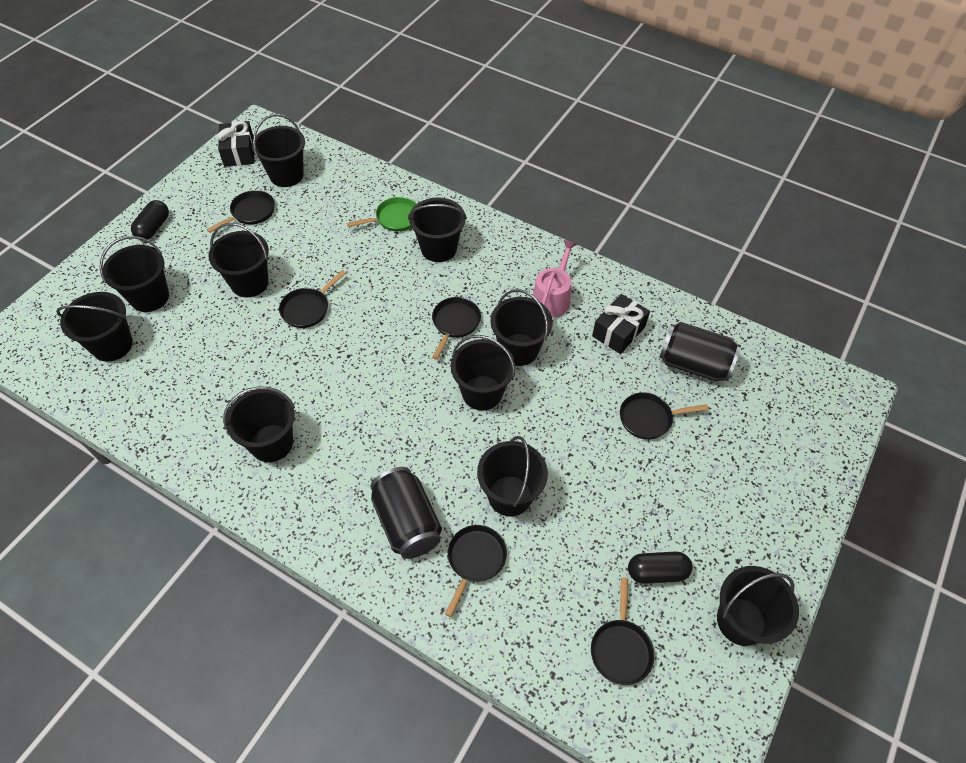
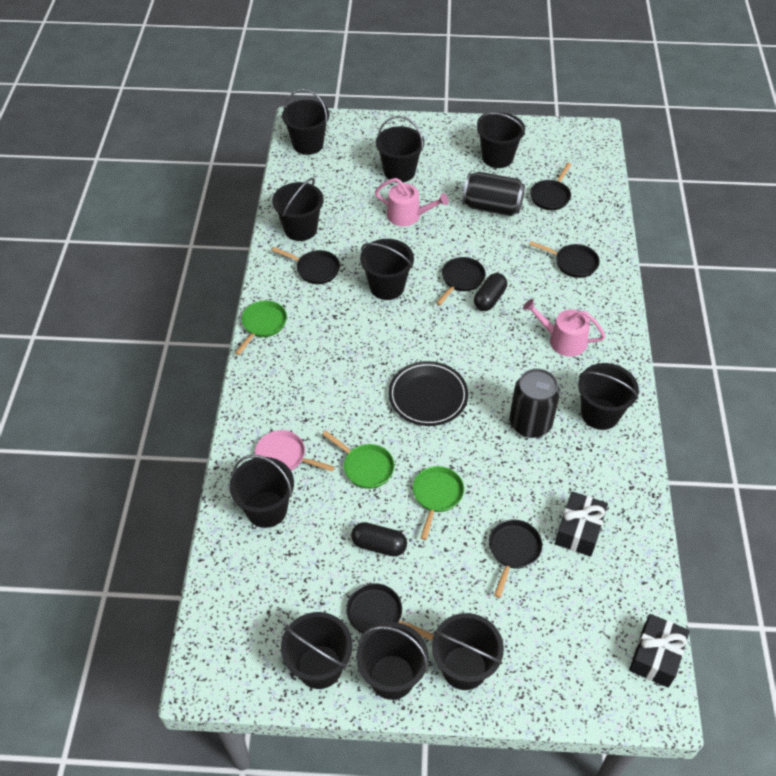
black plate: none = 0 -> [388,361,468,426] = 1
green pan: [347,197,417,231] = 1 -> [235,301,287,355] [322,431,395,489] [413,466,464,540] = 3
pink pan: none = 0 -> [255,430,335,471] = 1
pink watering can: [532,240,577,317] = 1 -> [375,178,449,226] [523,299,606,357] = 2

